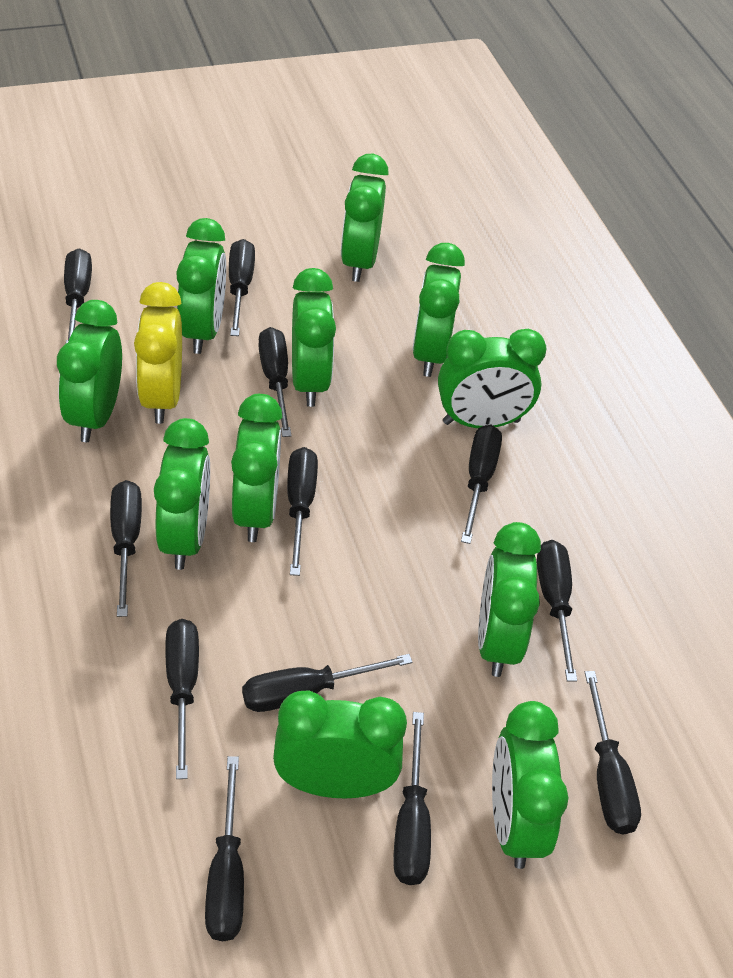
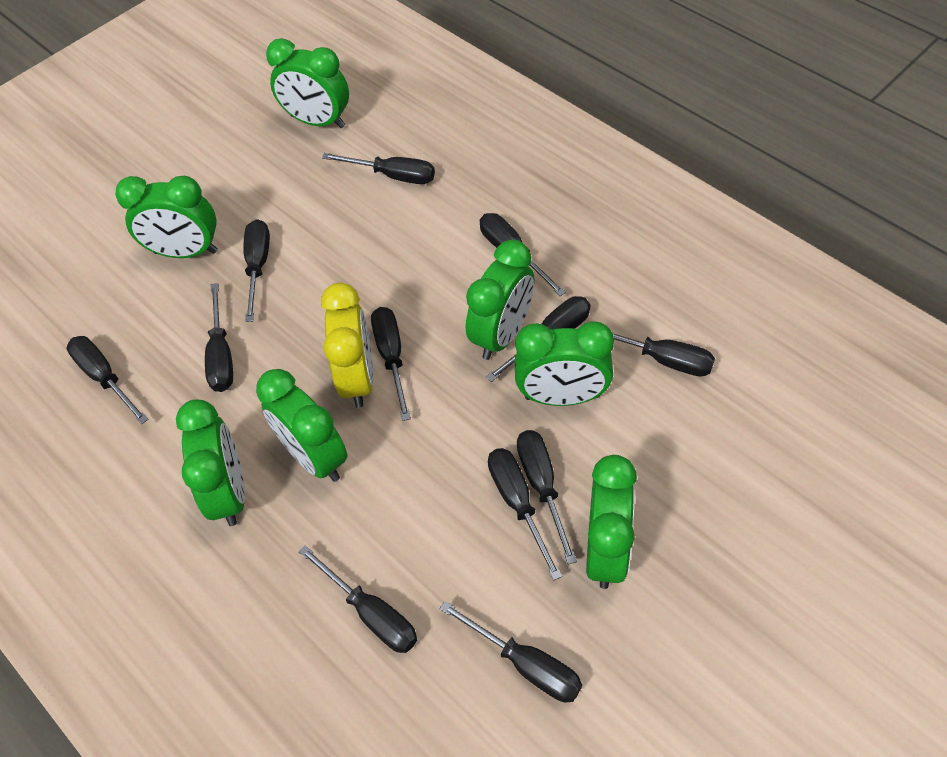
green clock: [57,300,122,442] [154,418,210,570] [176,218,226,354] [231,394,283,542] [273,690,407,798] [292,268,336,407] [341,153,389,282] [412,243,465,377] [438,329,546,428] [478,522,541,677] [492,701,568,869] = 11 -> [115,176,218,258] [176,399,245,526] [256,369,347,482] [266,38,349,128] [466,240,534,360] [515,321,614,406] [586,455,637,589] = 7

